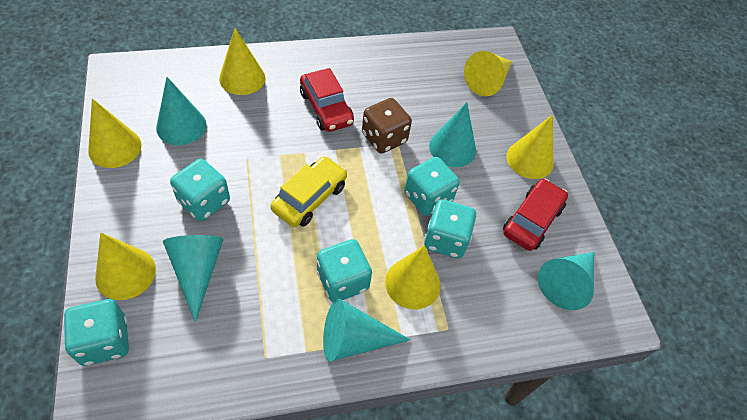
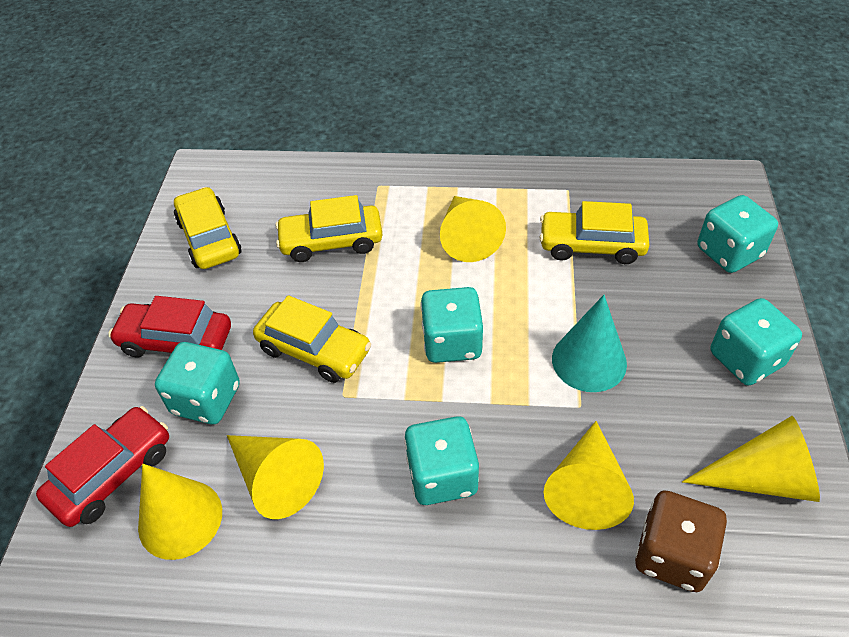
turquoise cone: [156,77,207,145] [163,235,224,323] [323,299,411,361] [429,102,476,167] [538,252,594,310] = 5 -> [552,295,627,392] = 1
yellow car: [271,156,347,227] = 1 -> [174,187,241,269] [253,295,371,383] [275,195,382,262] [539,201,649,264] = 4
yellow cone: [88,98,141,168] [95,233,156,300] [219,28,265,95] [385,245,440,310] [464,51,512,96] [507,115,554,179] = 6 -> [138,464,222,560] [227,435,324,519] [440,196,506,262] [544,421,634,530] [682,416,820,502] = 5

